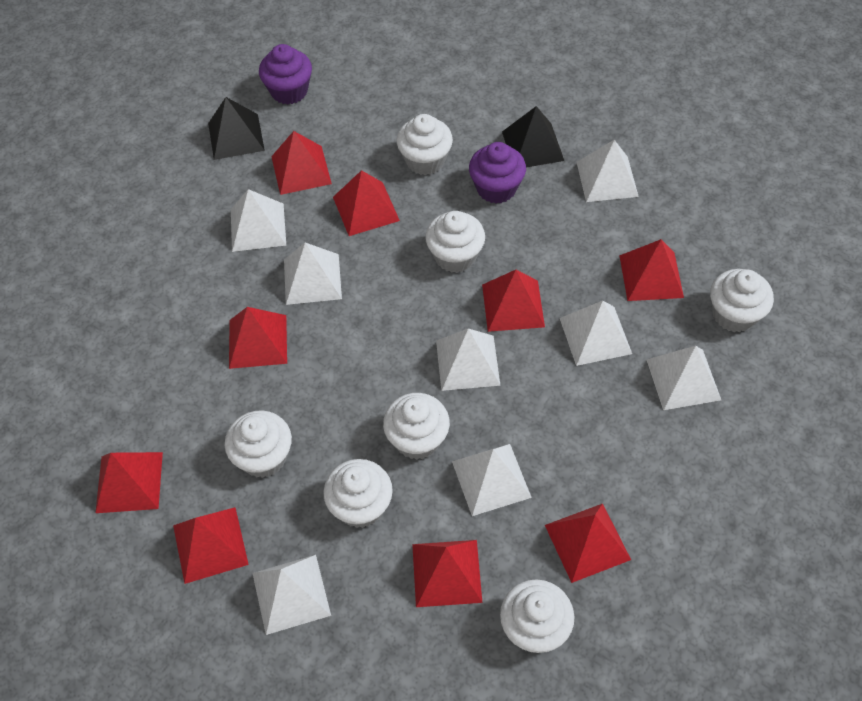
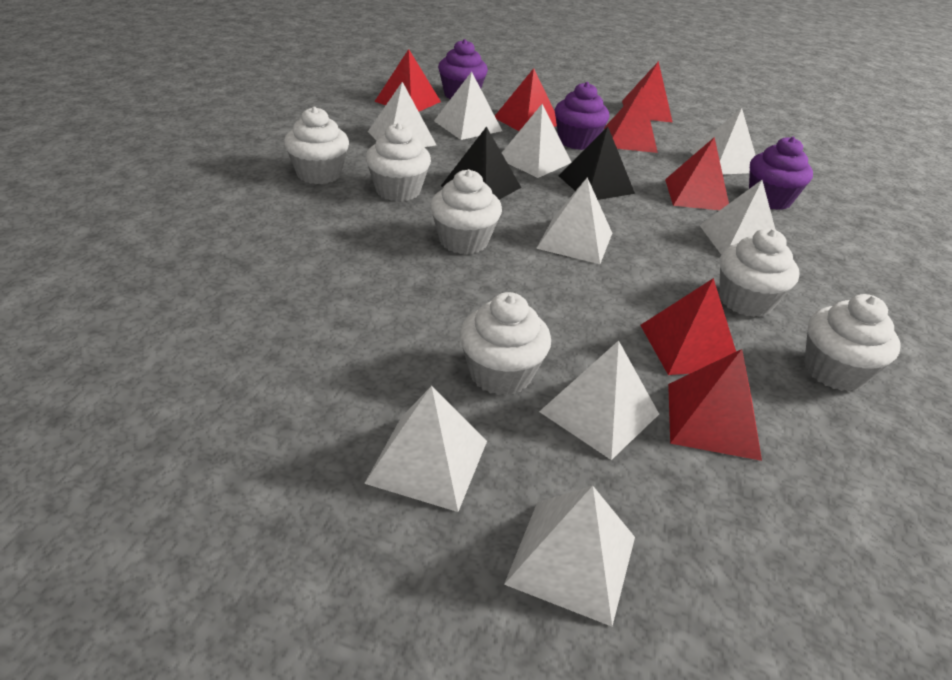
purple cupcake: [259,44,312,105] [469,142,526,204] = 2 -> [438,39,488,99] [555,82,609,150] [749,136,813,210] = 3
red pyramid: [95,452,163,513] [173,507,249,584] [229,307,287,369] [271,131,332,195] [333,170,400,236] [412,540,482,607] [482,270,545,332] [545,504,631,583] [619,239,684,301] = 9 -> [374,49,441,111] [495,68,557,131] [604,87,658,153] [622,61,673,122] [640,278,736,375] [665,137,729,210] [668,349,762,461] = 7
white cupcake: [225,410,292,478] [323,459,393,528] [383,393,450,460] [397,114,453,175] [425,211,485,273] [500,579,574,653] [710,269,774,332] = 7 -> [284,107,349,184] [366,123,431,201] [430,169,502,254] [460,292,551,396] [720,229,800,317] [805,294,900,391] = 6
white pyramid: [231,189,286,252] [252,555,331,635] [284,243,342,305] [436,328,501,391] [452,444,532,516] [560,301,632,366] [577,140,639,202] [646,346,721,410] = 8 -> [364,386,487,512] [368,82,436,147] [434,72,502,140] [502,104,571,178] [504,486,635,627] [536,177,612,264] [539,340,659,460] [690,108,756,175] [699,180,776,255] = 9

